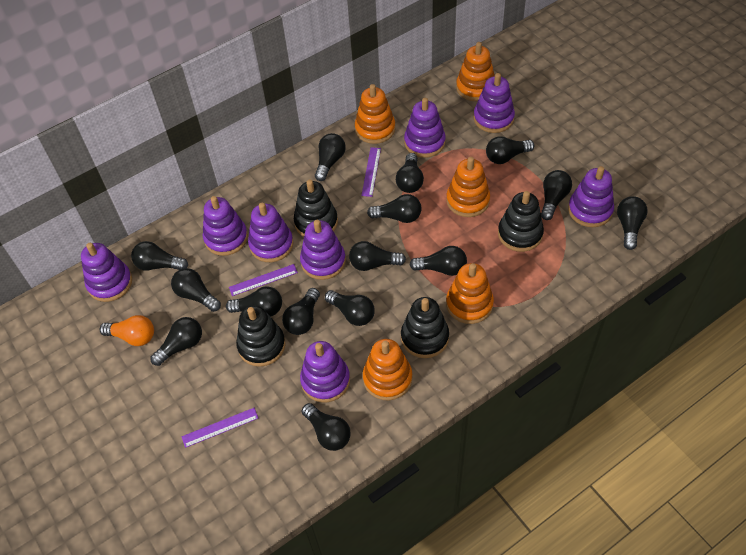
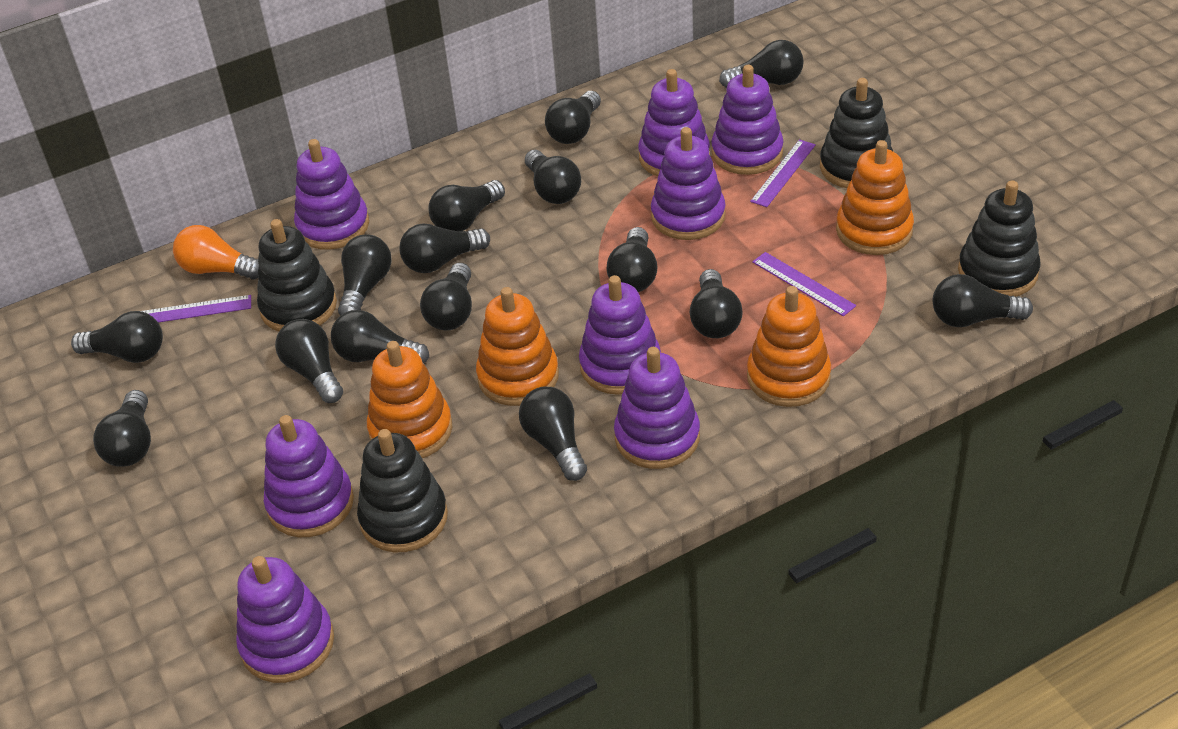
orange stacking toy: [355,84,395,144] [363,339,412,400] [446,157,490,217] [446,263,494,324] [456,42,495,101] = 5 -> [367,341,452,458] [476,287,559,406] [747,286,831,407] [836,140,914,255] = 4

